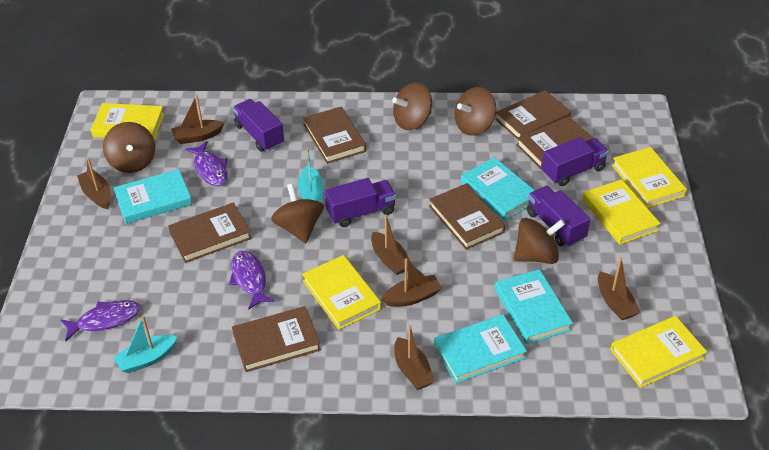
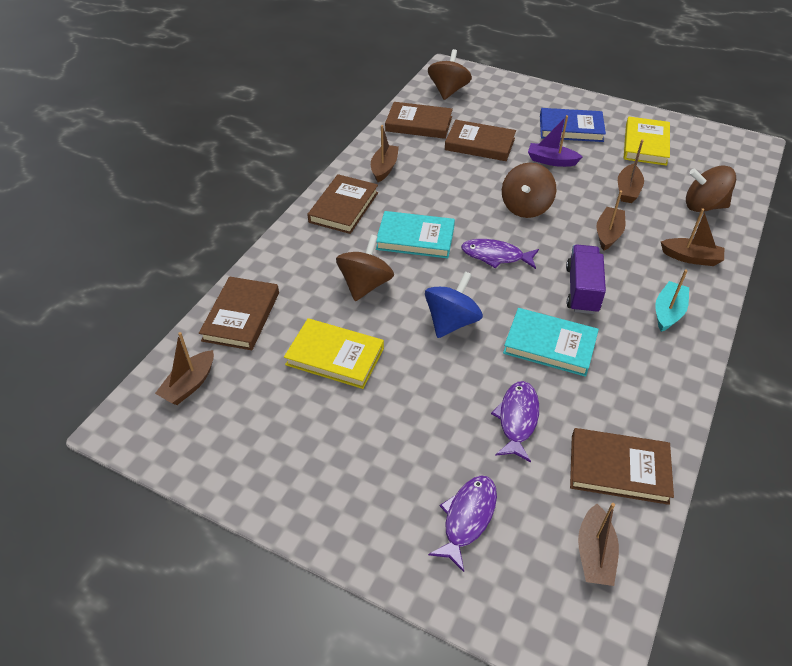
blue book: none = 0 -> [540,108,606,142] = 1
blue spinning top: none = 0 -> [425,271,483,338] = 1
brown book: [168,203,252,263] [232,306,321,372] [303,107,366,164] [429,183,505,250] [495,90,571,140] [516,116,593,170] = 6 -> [199,276,279,350] [307,174,378,234] [385,102,453,139] [445,120,516,161] [570,428,674,505] = 5
brown spinning top: [103,122,155,173] [271,183,324,243] [392,82,432,130] [454,87,496,136] [513,218,565,264] = 5 -> [336,235,394,301] [428,49,472,100] [502,163,556,218] [686,166,736,212] = 4
purple boat: none = 0 -> [528,115,582,167] = 1
purple truck: [233,99,284,151] [325,178,396,227] [527,186,590,247] [542,137,609,186] = 4 -> [566,245,606,314] = 1
turquoise boat: [114,316,177,373] [298,148,324,203] = 2 -> [655,270,689,332] = 1
turquoise book: [114,169,192,224] [434,314,527,384] [461,157,535,221] [495,269,573,344] = 4 -> [376,211,455,258] [503,308,599,377] = 2
yellow book: [91,103,164,140] [302,255,381,330] [583,179,661,245] [611,316,707,388] [612,147,687,208] = 5 -> [284,318,384,389] [624,117,670,166] = 2

